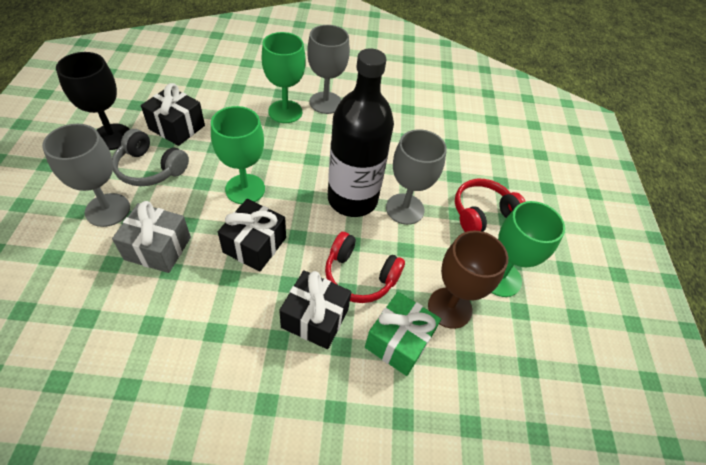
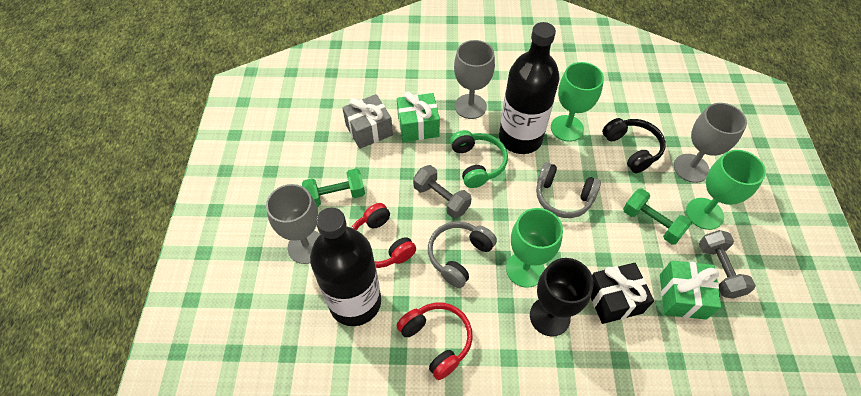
black bottle: [328,49,394,217] = 1 -> [310,208,381,326] [499,22,560,154] = 2
black gift: [141,83,205,146] [218,199,286,272] [279,270,351,349] = 3 -> [591,263,654,324] = 1
black headphones: none = 0 -> [602,118,666,173] = 1
brown goblet: [428,231,508,329] = 1 -> none = 0
green dumbbell: none = 0 -> [302,168,365,207] [623,188,692,245] = 2
green gift: [365,292,441,376] = 1 -> [397,92,440,142] [660,261,721,320] = 2
green headphones: none = 0 -> [450,130,508,188] = 1
grey dumbbell: none = 0 -> [413,165,471,219] [699,230,756,299] = 2
grey headphones: [112,129,189,186] = 1 -> [428,221,497,288] [536,162,601,218] = 2

